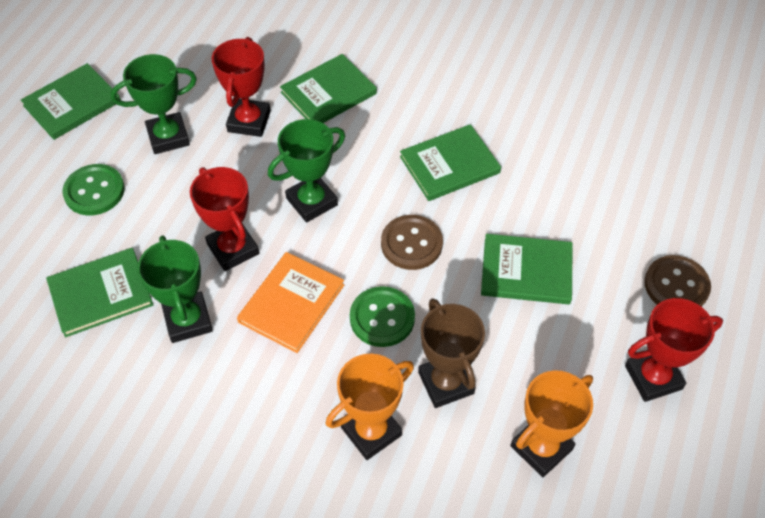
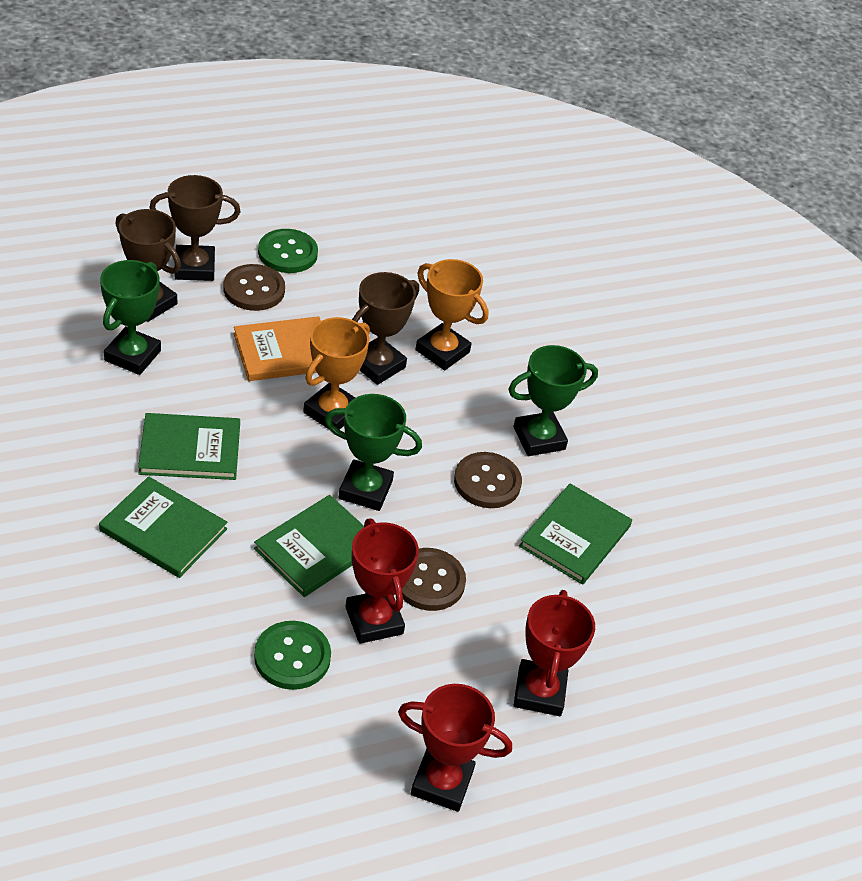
brown button: [381,215,443,270] [644,255,711,307] = 2 -> [223,264,285,311] [402,548,466,611] [454,452,522,508] = 3
brown trophy: [418,298,485,408] = 1 -> [115,209,181,322] [149,175,240,281] [352,272,419,385] = 3
green book: [21,63,121,140] [46,248,153,337] [280,54,377,123] [400,124,501,201] [481,234,573,304] = 5 -> [99,476,227,578] [138,413,240,480] [254,495,364,597] [519,483,632,585] = 4

